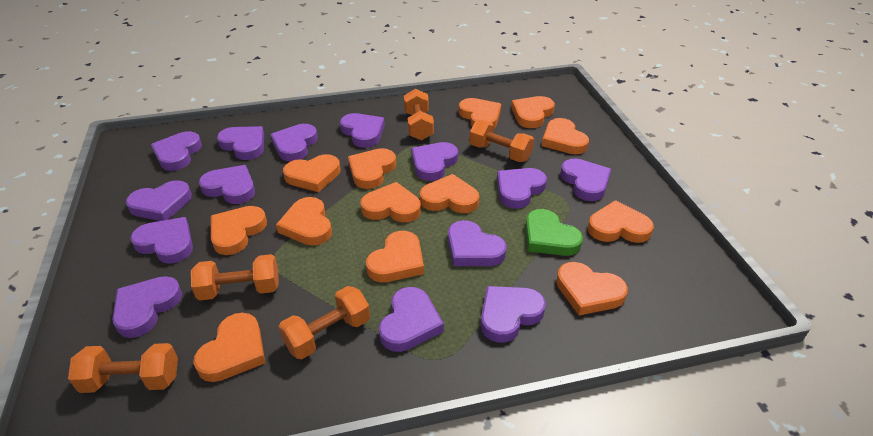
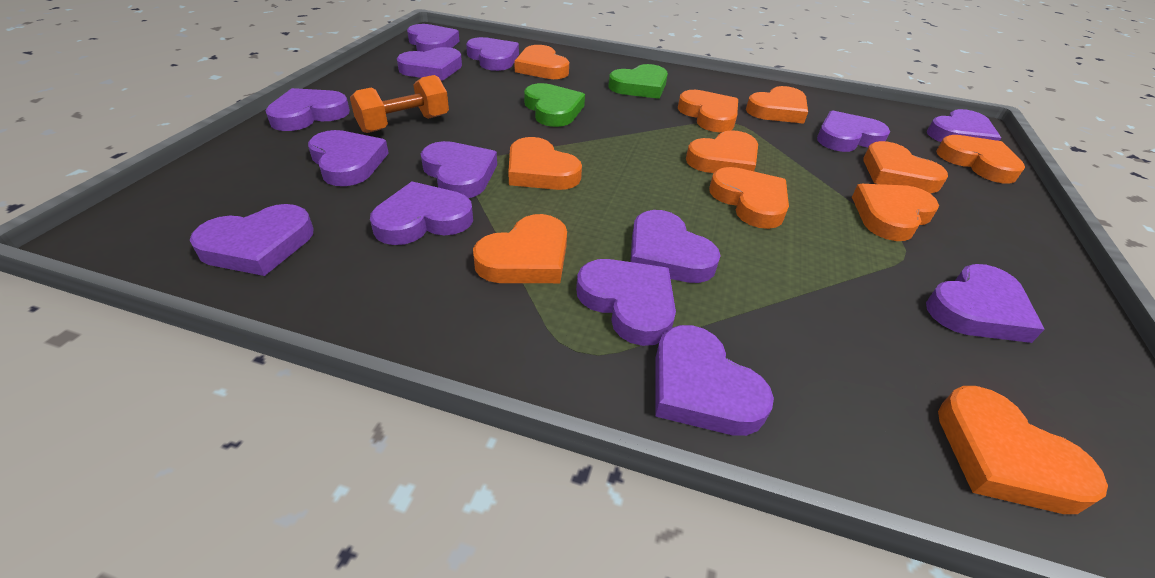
green heart: [525,209,583,256] = 1 -> [524,83,585,127] [608,64,668,99] = 2
orange dumbbell: [68,343,178,393] [191,254,279,301] [279,286,370,359] [404,89,434,141] [469,120,534,162] = 5 -> [350,75,449,133] = 1
orange heart: [193,313,265,382] [211,206,267,255] [276,197,332,246] [283,154,341,192] [348,148,396,189] [360,182,421,222] [366,231,424,282] [420,174,479,213] [459,98,501,128] [511,96,555,128] [542,118,589,154] [556,262,628,315] [588,200,654,243] = 13 -> [473,214,567,283] [508,137,582,190] [514,45,569,79] [678,90,738,132] [686,130,758,173] [709,167,789,229] [746,86,808,124] [852,184,939,241] [863,141,948,193] [937,135,1025,184] [938,386,1108,514] = 11

